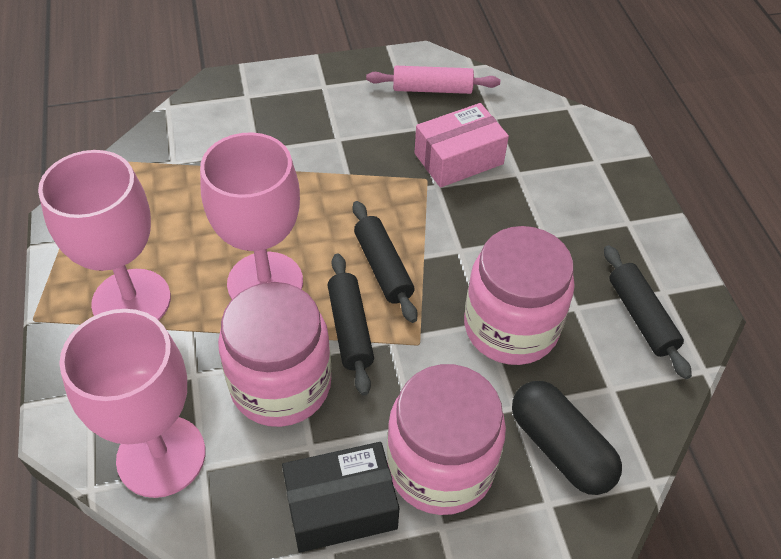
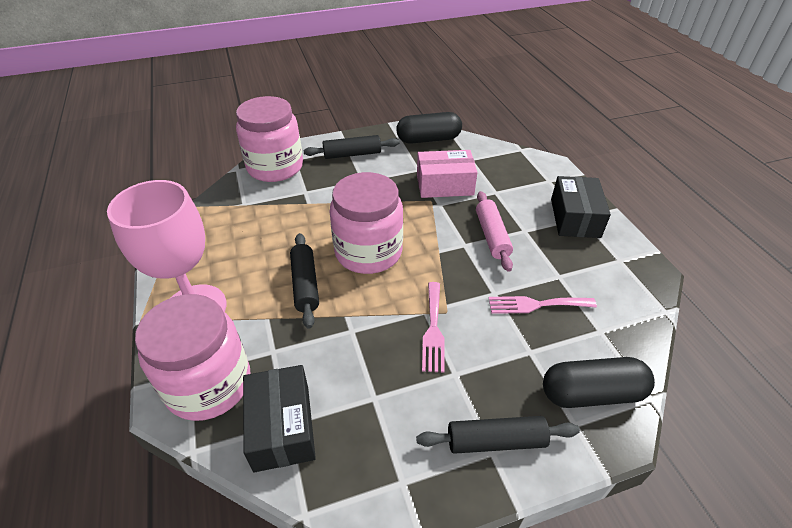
black box: [282,442,399,553] = 1 -> [243,365,316,472] [551,176,611,238] = 2
black capsule: [512,381,622,495] = 1 -> [396,112,462,144] [543,357,655,408] = 2
pink fork: none = 0 -> [422,282,445,373] [489,296,597,314] = 2
pink goblet: [38,150,171,320] [59,309,205,498] [200,132,303,299] = 3 -> [107,180,226,312] = 1

